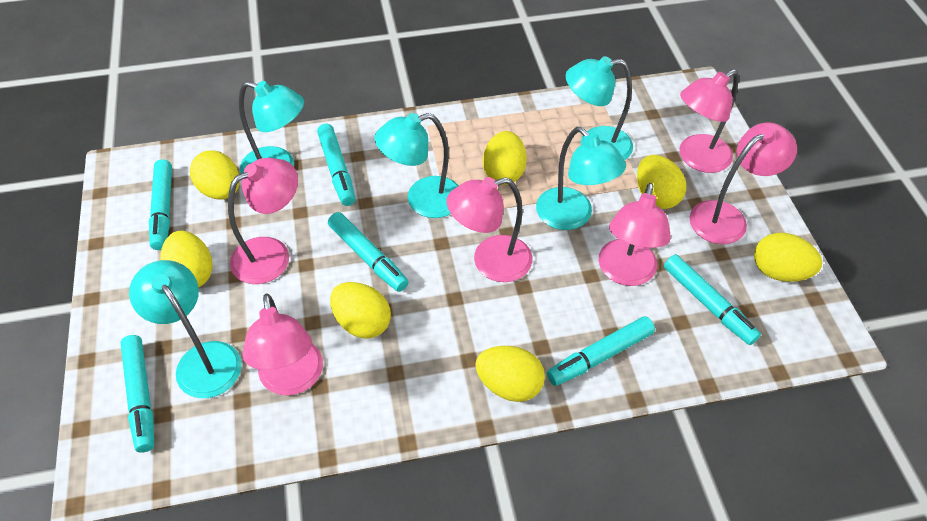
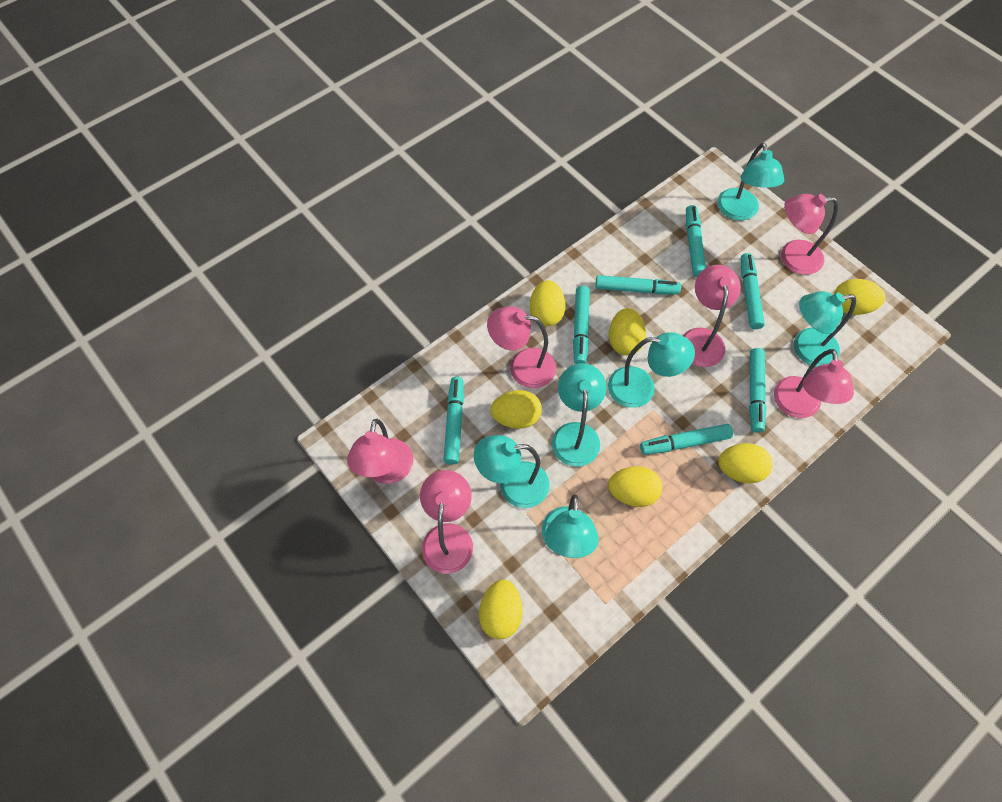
turquoise lamp: [129,260,242,398] [239,81,304,173] [374,113,459,218] [536,127,626,230] [566,56,633,160] = 5 -> [474,435,549,508] [542,495,599,558] [552,363,607,467] [608,332,695,408] [717,143,784,221] [794,291,856,367] = 6
turquoise marker: [120,335,154,453] [149,159,172,250] [317,124,356,206] [328,212,408,292] [547,316,655,386] [664,254,761,345] = 6 -> [443,377,464,465] [573,286,590,364] [595,275,681,294] [640,424,733,455] [686,205,706,277] [741,253,765,329] [749,348,767,433] = 7

